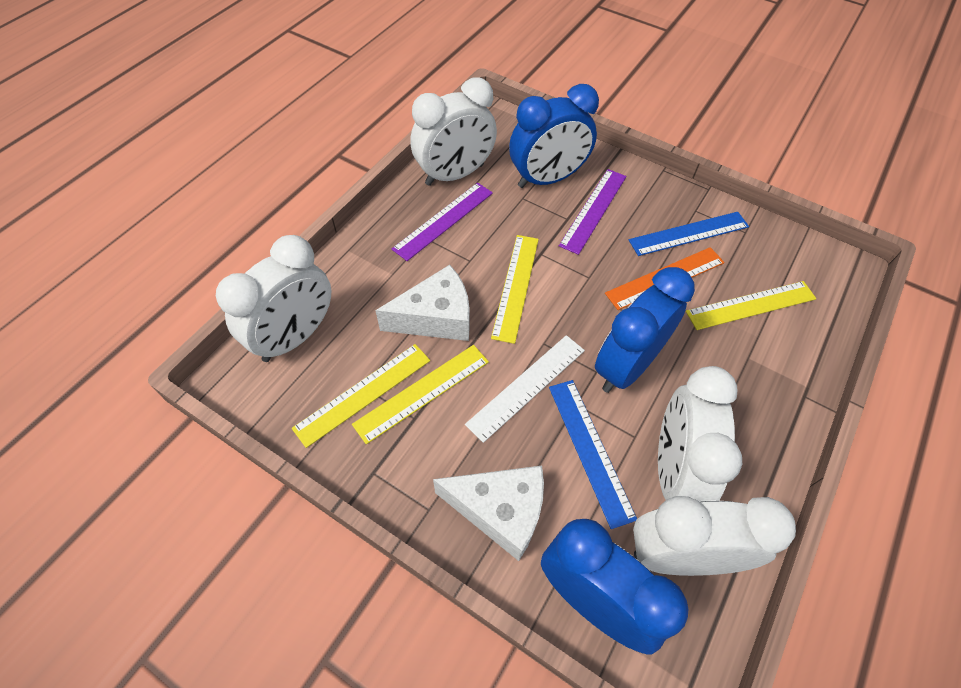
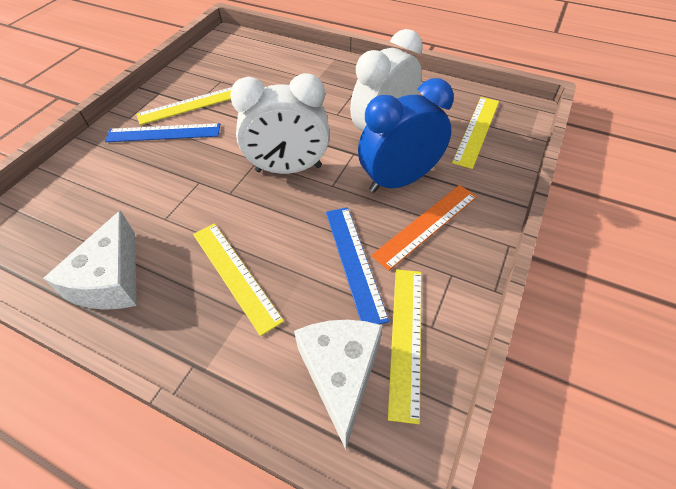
blue clock: [509,84,599,188] [541,519,689,655] [595,267,695,393] = 3 -> [358,78,454,193] = 1
purple ruler: [392,183,493,261] [559,169,626,255] = 2 -> none = 0
white clock: [216,235,331,362] [410,77,497,186] [633,496,796,576] [658,366,742,501] = 4 -> [230,73,330,174] [350,29,423,132] = 2
white ruler: [465,335,585,443] = 1 -> none = 0

